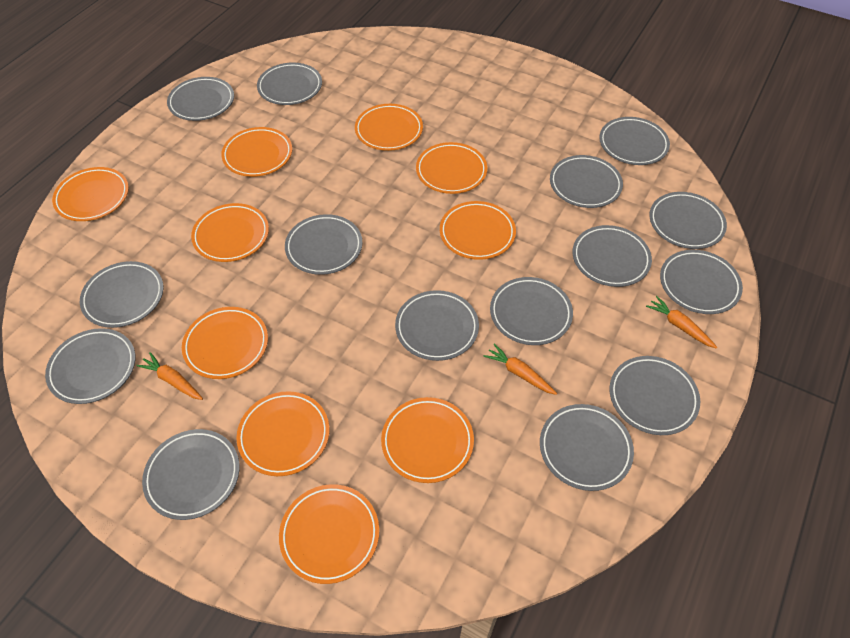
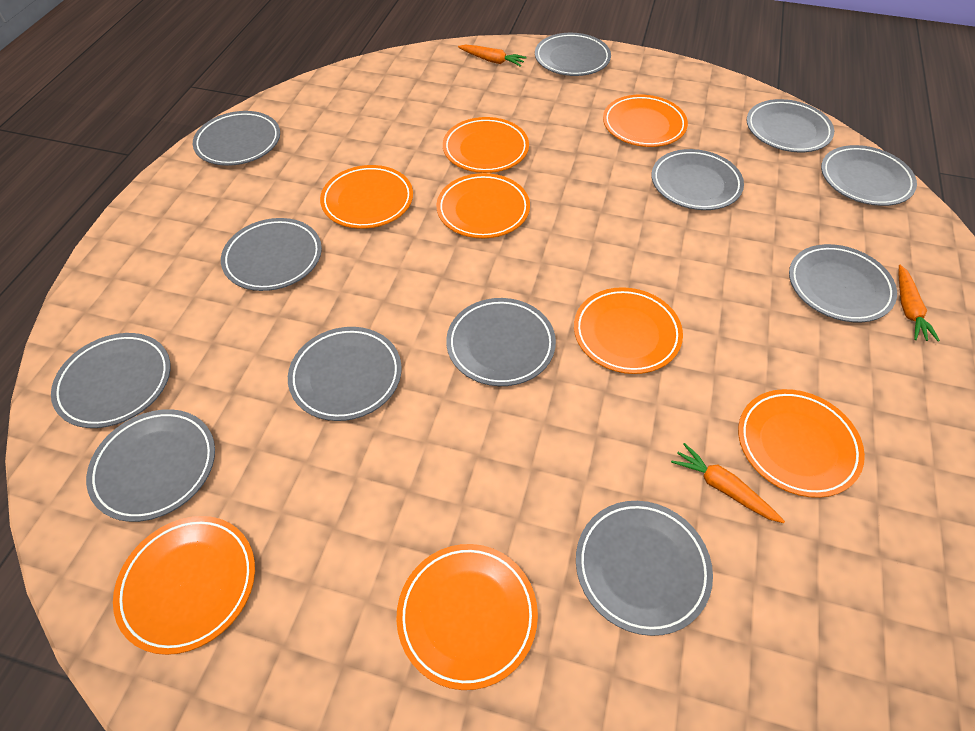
grey plate: [45,328,135,404] [80,261,164,328] [142,429,239,520] [167,77,234,121] [257,63,322,105] [285,214,362,275] [395,290,479,361] [490,277,573,345] [540,404,634,491] [550,155,623,208] [573,225,652,287] [599,117,670,165] [609,356,700,435] [649,192,727,249] [660,250,743,314] = 15 -> [51,333,171,428] [86,409,215,522] [193,111,280,166] [221,218,322,291] [288,327,402,421] [446,298,556,386] [535,33,611,76] [576,501,713,636] [652,149,744,210] [747,99,834,152] [789,244,897,323] [821,145,917,206] = 12
orange plate: [52,167,129,221] [182,307,268,379] [191,203,269,262] [221,127,292,177] [236,391,329,476] [279,484,379,584] [355,104,423,151] [381,397,474,483] [416,142,487,194] [440,201,516,260] = 10 -> [113,516,255,655] [320,165,413,229] [396,544,538,690] [436,173,530,238] [443,117,529,173] [574,287,683,374] [603,94,688,147] [738,389,865,498] = 8

